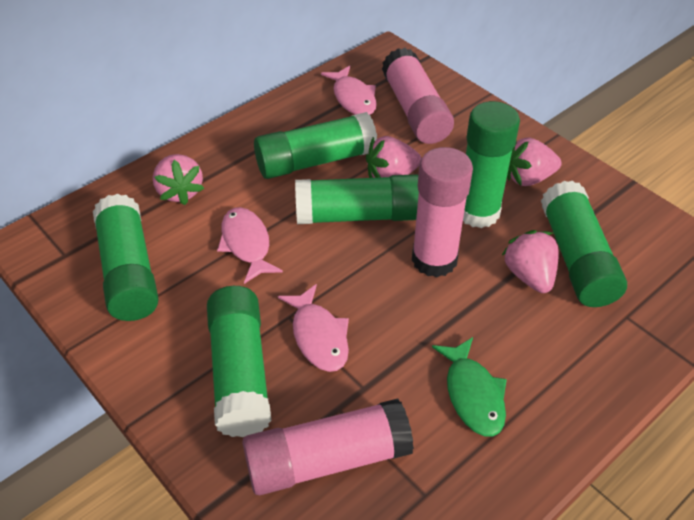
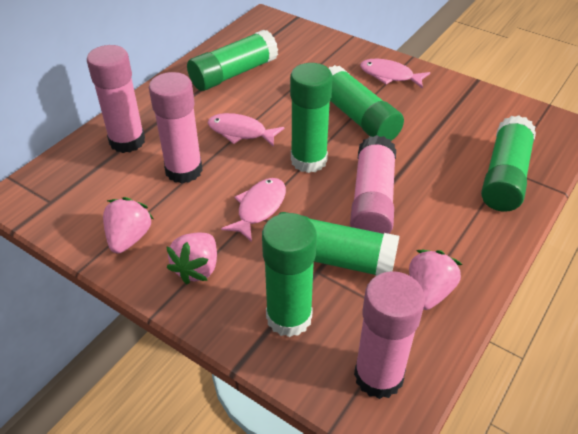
green fish: [432,337,507,437] = 1 -> none = 0
pink glue stick: [242,398,414,495] [382,48,454,144] [412,147,473,277] = 3 -> [87,45,145,153] [149,72,203,183] [350,135,396,234] [354,271,425,399] = 4
pink strawberry: [153,154,204,205] [366,136,422,178] [501,230,559,293] [507,137,562,186] = 4 -> [103,197,153,253] [166,233,217,284] [409,250,462,310] = 3

